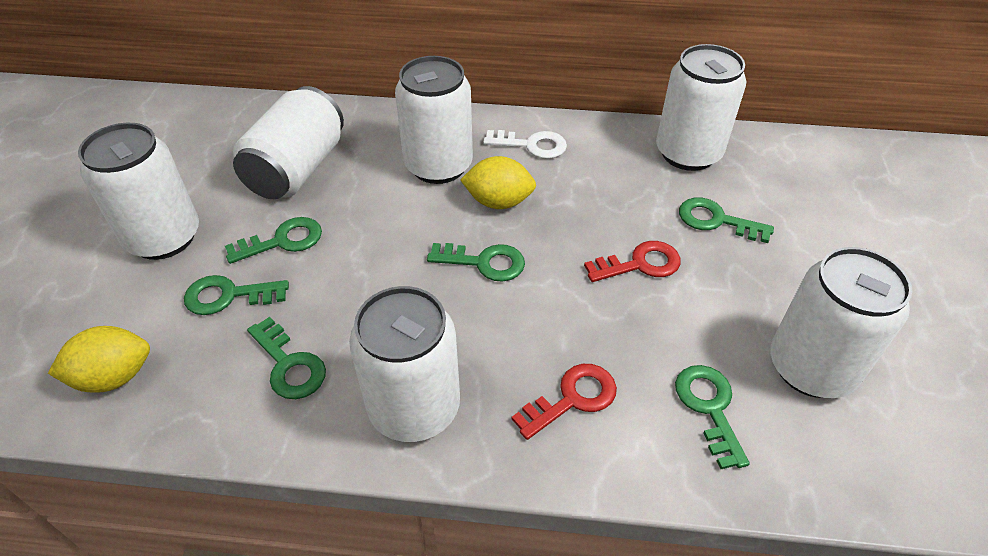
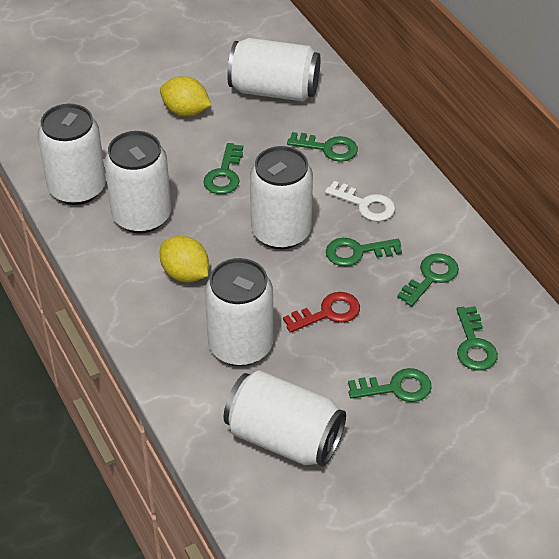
red key: [512,364,617,440] [584,241,681,282] = 2 -> [283,292,360,333] = 1

